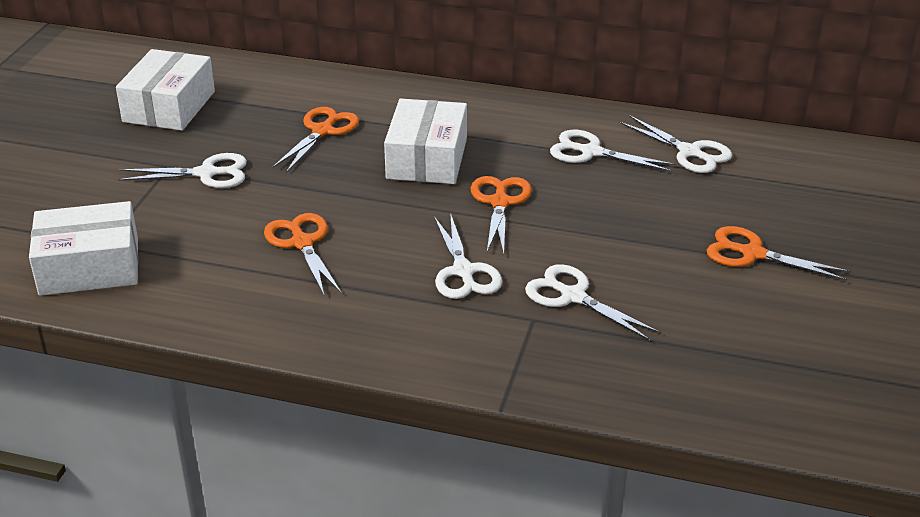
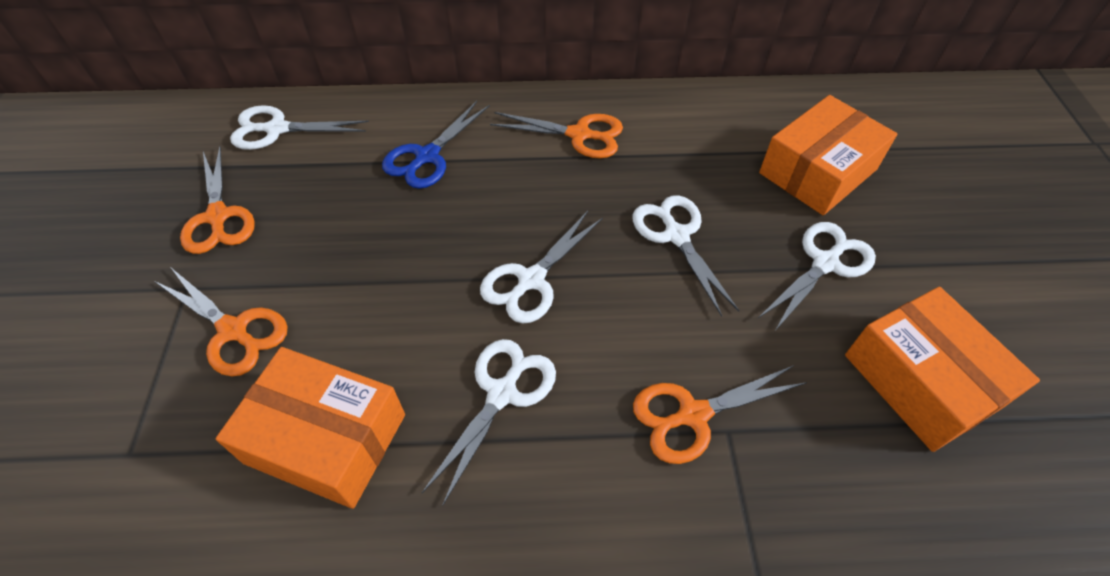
blue scissors: none = 0 -> [382,101,490,189] = 1
orange box: none = 0 -> [216,347,405,509] [759,95,897,215] [845,287,1040,452] = 3
white box: [29,201,138,296] [116,49,215,131] [384,98,467,184] = 3 -> none = 0

